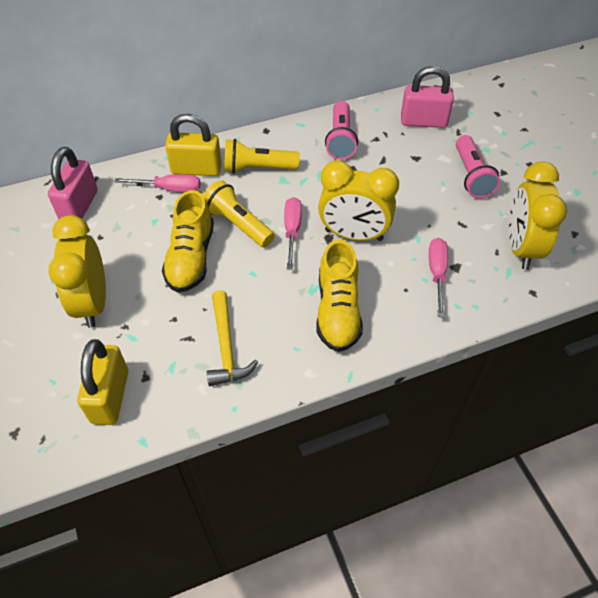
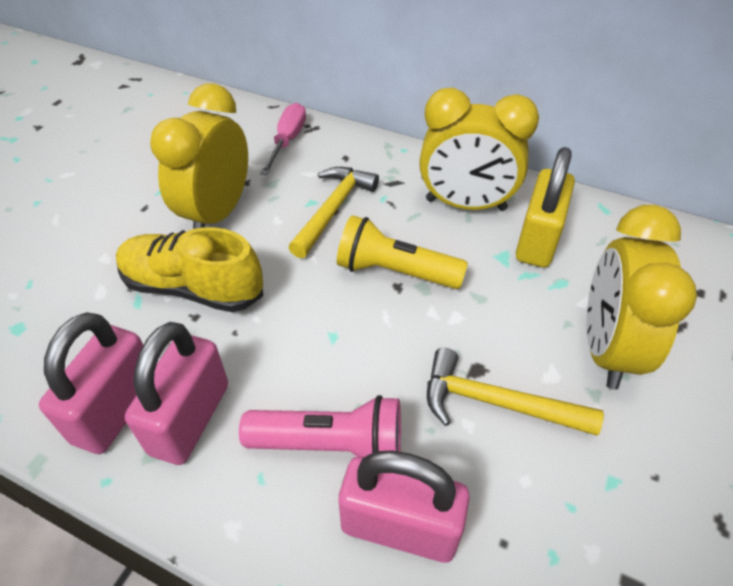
pink flashlight: [325,101,358,160] [456,135,501,199] = 2 -> [239,395,401,457] = 1
pink padlock: [48,147,98,219] [401,66,454,128] = 2 -> [39,312,143,454] [125,322,228,465] [339,451,470,563] = 3
pink screwdriver: [115,174,200,192] [284,197,302,270] [429,238,448,318] = 3 -> [260,103,306,175] = 1
yellow flashlight: [203,180,275,248] [224,139,300,174] = 2 -> [337,215,468,289] = 1
yellow hammer: [207,290,258,386] = 1 -> [288,167,379,258] [427,348,604,436] = 2
yellow padlock: [77,339,128,425] [165,114,222,176] = 2 -> [516,147,575,268] = 1
yellow shoe: [162,190,214,293] [317,240,363,352] = 2 -> [116,227,263,312] = 1

